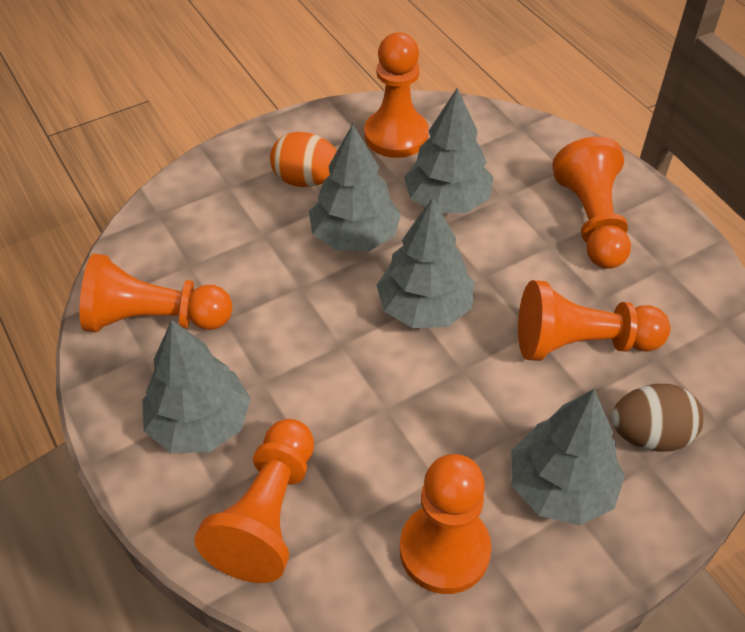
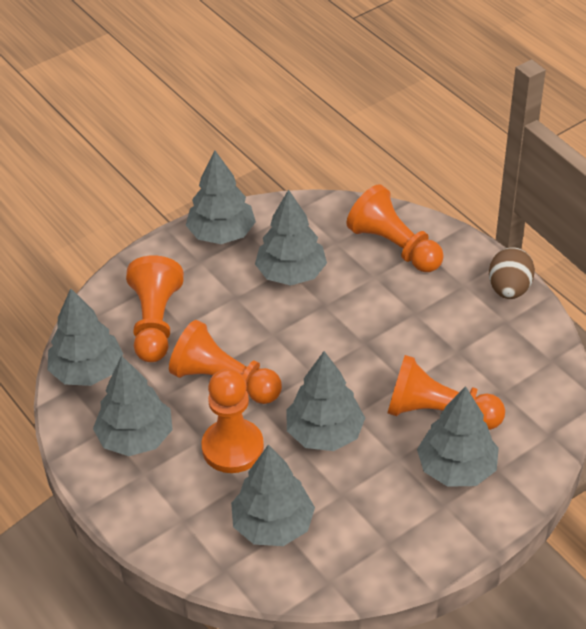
grey tree: [142,320,251,453] [309,124,401,251] [376,198,474,328] [404,88,493,213] [511,389,625,525] = 5 -> [48,288,123,386] [93,356,173,456] [186,150,256,244] [231,444,315,546] [255,189,327,286] [286,351,365,451] [417,386,499,487] = 7
orange egg: [270,132,337,187] = 1 -> none = 0
orange pawn: [79,254,232,332] [194,419,314,583] [364,32,429,158] [400,454,492,594] [518,280,670,361] [552,136,631,269] = 6 -> [126,255,184,362] [169,320,282,404] [201,369,264,473] [346,184,444,272] [387,355,505,430] = 5

